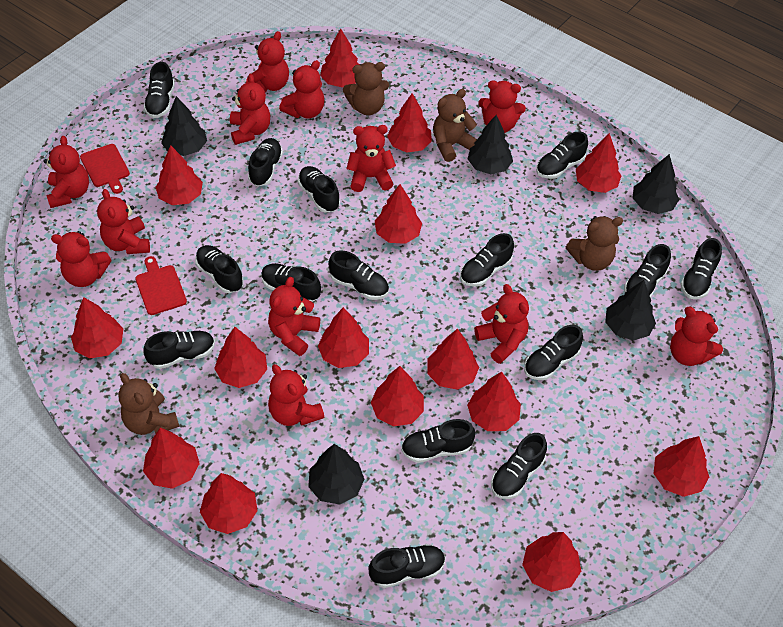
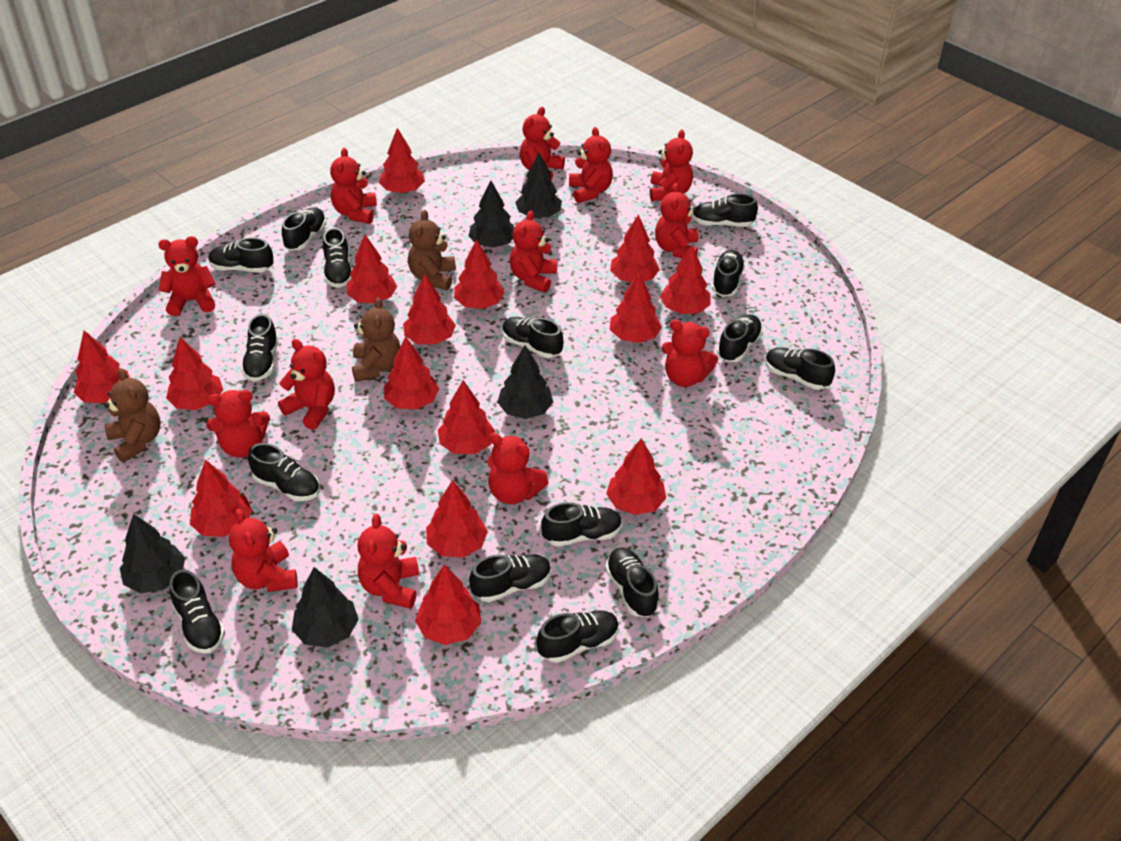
brown teddy bear: [118,373,180,435] [343,62,389,115] [433,89,477,162] [566,216,623,271] = 4 -> [104,368,160,462] [352,297,400,382] [408,210,456,290] = 3
red cutting board: [80,144,130,194] [135,256,187,315] = 2 -> none = 0
red teddy bear: [44,136,89,208] [51,231,112,287] [97,189,150,254] [230,74,270,145] [246,31,289,92] [268,277,320,356] [268,364,324,426] [279,60,325,119] [346,125,396,192] [474,284,529,364] [478,80,526,133] [670,307,723,366] = 12 -> [158,236,216,316] [206,390,270,458] [229,509,298,592] [278,339,335,430] [330,148,377,224] [358,514,419,609] [487,433,549,504] [509,211,557,293] [520,107,565,180] [569,127,613,203] [650,130,693,201] [655,183,698,258] [662,320,718,387] = 13

